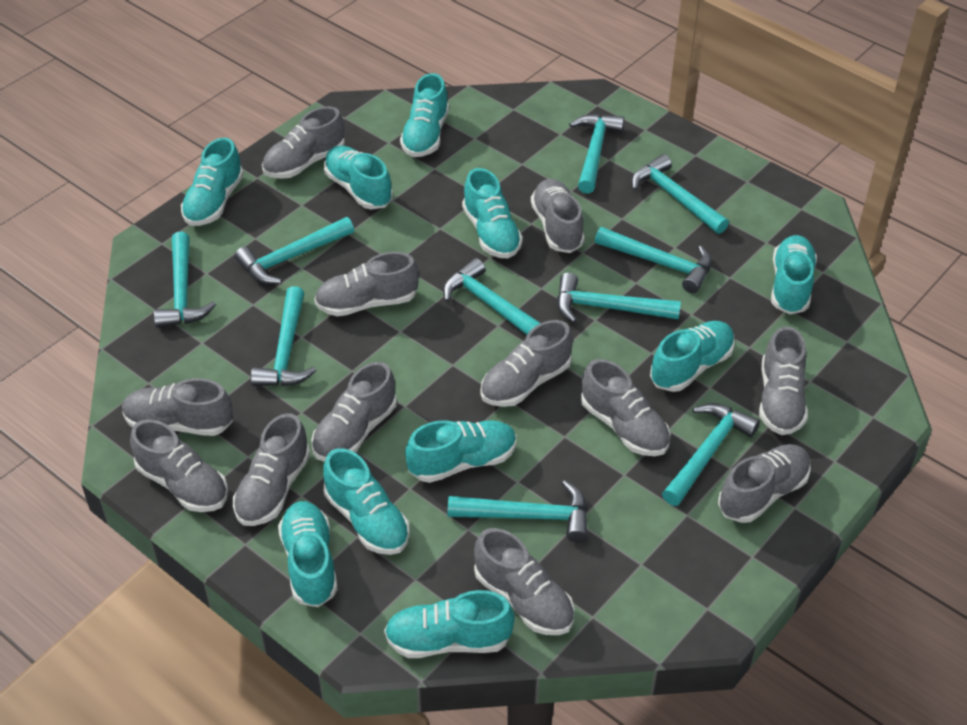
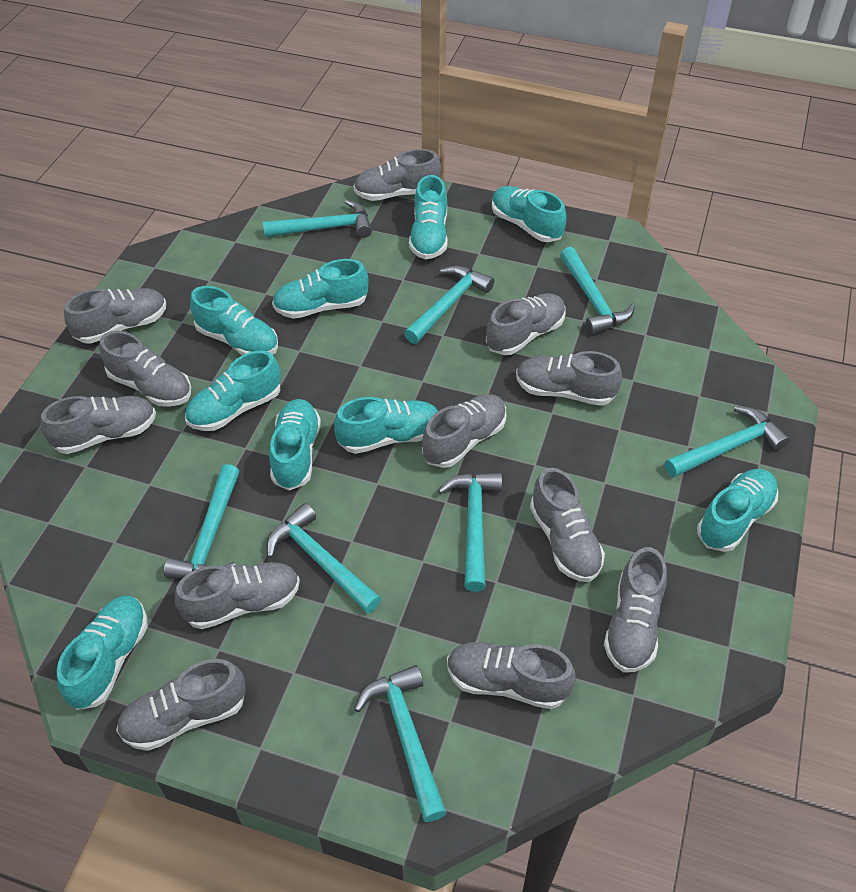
turquoise hammer: [154,232,216,328] [235,217,354,284] [251,286,317,386] [443,258,541,335] [447,480,588,542] [557,272,681,323] [569,114,624,194] [595,227,711,293] [631,154,729,234] [662,403,760,506] = 10 -> [164,464,240,579] [263,200,372,238] [267,503,381,614] [354,665,447,822] [404,265,494,344] [438,472,502,592] [560,247,635,334] [665,406,790,478] = 8
turquoise shoe: [181,138,244,226] [278,501,338,607] [323,448,410,555] [324,146,393,209] [384,590,515,658] [400,73,449,157] [405,420,516,483] [462,168,523,258] [650,321,735,392] [771,235,817,315] = 10 -> [57,596,147,710] [185,351,281,431] [190,286,278,355] [269,399,321,490] [272,259,368,319] [334,397,438,454] [409,175,448,260] [492,186,567,242] [697,469,778,552] = 9

